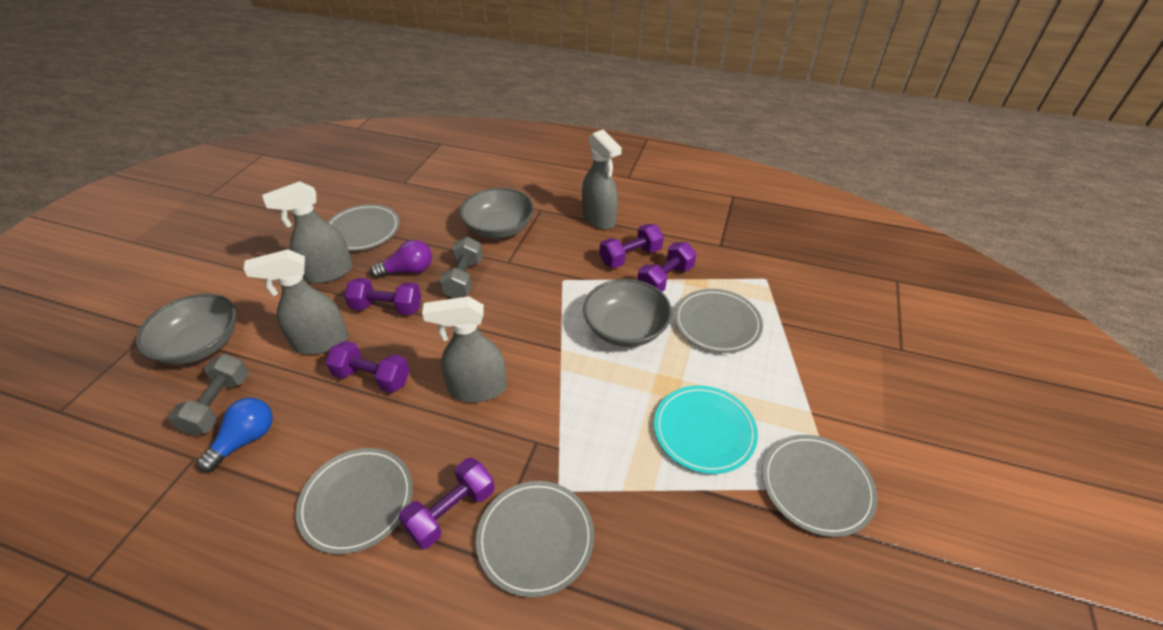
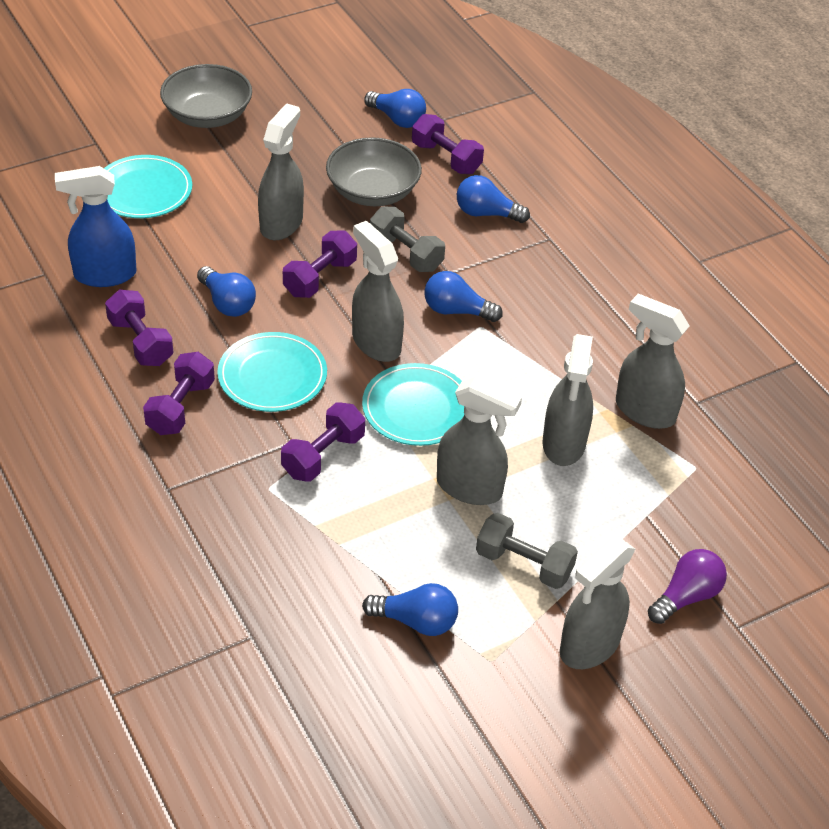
blue light bulb: [196,398,273,472] = 1 -> [197,266,256,317] [362,583,458,636] [364,89,426,128] [425,271,503,322] [457,175,530,223] = 5
blue spray bottle: none = 0 -> [55,166,137,287] = 1
grey bowl: [136,293,236,365] [460,188,534,239] [583,279,672,347] = 3 -> [160,64,252,128] [326,137,422,206] = 2
grey plate: [296,448,413,554] [328,204,400,251] [476,481,594,598] [674,289,763,353] [762,435,878,537] = 5 -> none = 0
grey spray bottle: [244,249,348,355] [262,181,353,284] [422,296,507,402] [582,130,622,230] = 4 -> [258,103,304,240] [352,221,404,362] [437,377,522,505] [542,334,593,466] [560,537,635,669] [616,294,690,429] = 6
turquoise plate: [654,386,758,474] = 1 -> [104,155,192,218] [217,332,327,412] [362,363,464,446] = 3

